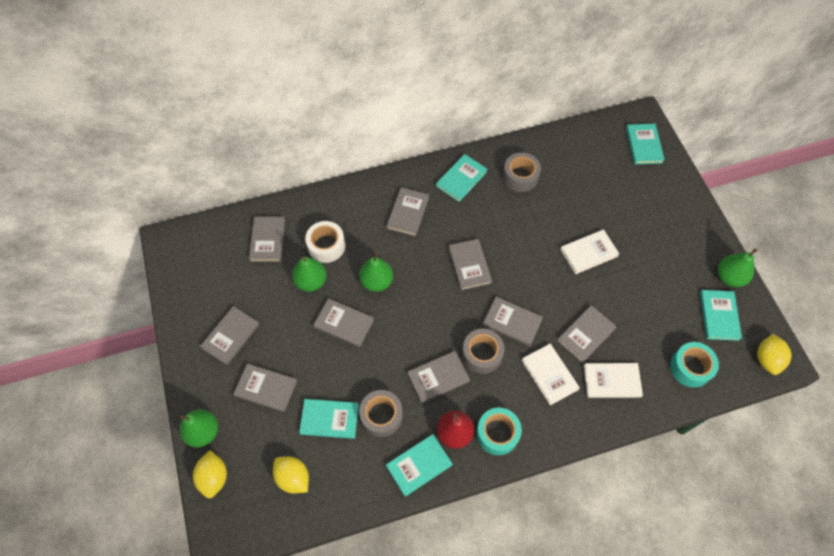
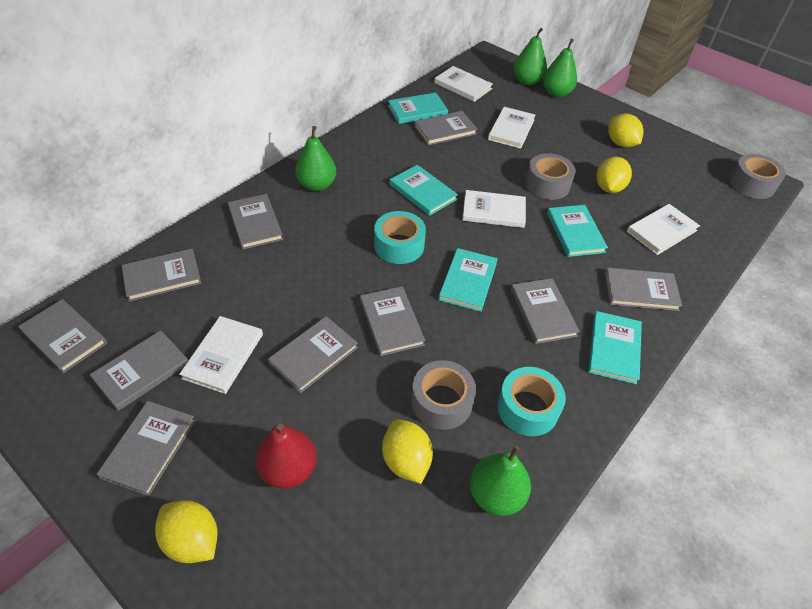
grey book: [200,306,260,365] [233,363,297,412] [249,217,285,262] [313,298,374,347] [386,187,429,236] [407,351,470,403] [449,239,492,290] [483,297,543,346] [557,305,617,363] = 9 -> [18,299,107,373] [90,330,188,411] [97,401,196,496] [122,249,201,302] [228,194,283,250] [268,316,358,393] [360,286,425,356] [414,111,478,146] [511,278,580,344] [605,268,682,311] = 10
white book: [522,344,580,405] [560,230,619,274] [584,363,643,398] = 3 -> [179,316,263,394] [434,66,493,102] [462,190,526,228] [488,107,535,149] [627,204,700,255] = 5
white tape: [305,221,345,263] = 1 -> none = 0
yellow lemon: [193,450,227,498] [273,456,309,493] [757,334,792,375] = 3 -> [155,500,217,563] [382,419,433,484] [596,157,632,193] [608,113,644,148] = 4

